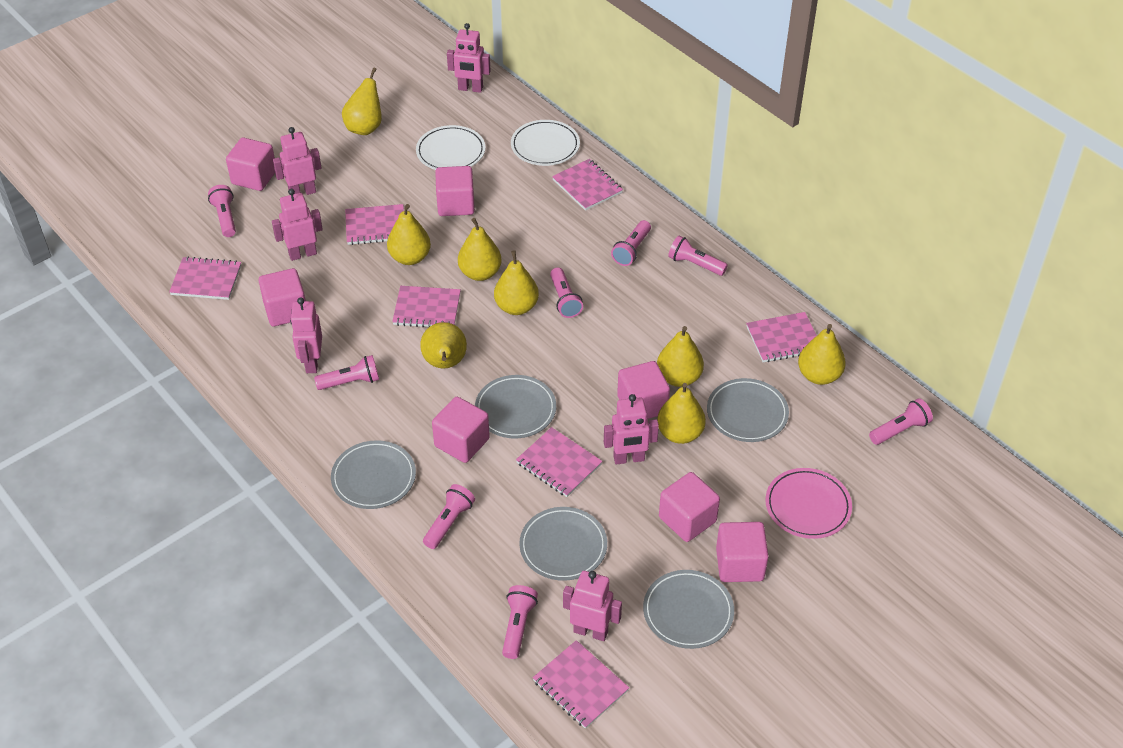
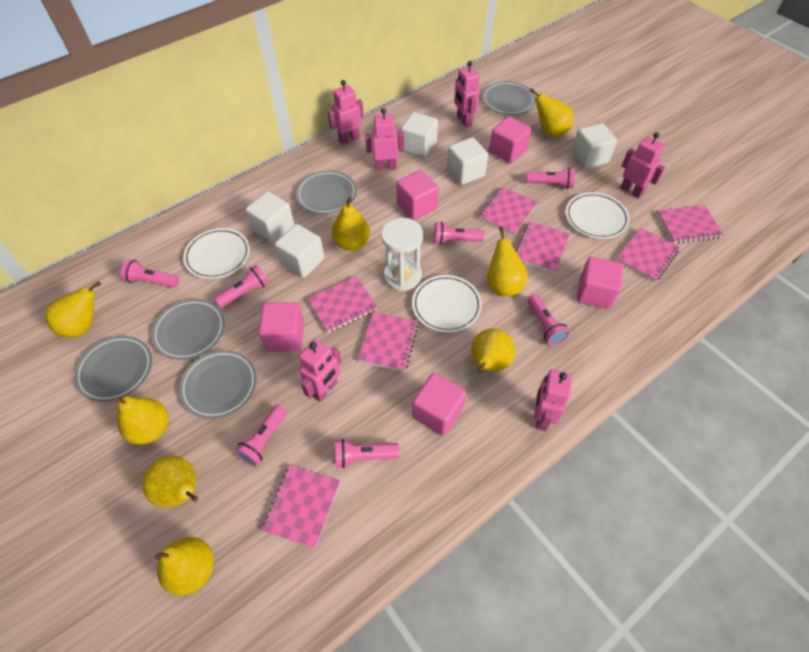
pink cube: [226,138,275,191] [259,268,306,326] [432,397,490,463] [435,166,475,216] [617,361,670,419] [659,472,720,542] [716,522,769,582] = 7 -> [259,302,304,351] [396,170,439,220] [412,373,466,436] [489,117,531,164] [577,257,624,309] = 5
pink flashlight: [208,185,236,237] [314,355,379,390] [423,484,475,549] [502,585,538,659] [550,267,583,318] [611,220,651,266] [668,235,728,276] [869,398,933,445] = 8 -> [121,259,179,288] [214,265,269,308] [234,405,287,466] [335,439,399,468] [433,222,485,245] [526,167,575,189] [528,294,569,346] = 7
pink plate: [765,468,852,539] = 1 -> none = 0
white cube: none = 0 -> [246,191,294,243] [275,224,324,278] [401,112,438,157] [447,137,488,185] [572,123,617,169] = 5
white hourglass: none = 0 -> [381,218,423,292] = 1
white plate: [416,125,485,170] [511,120,580,166] = 2 -> [183,228,250,279] [412,275,482,333] [566,192,630,239] = 3

